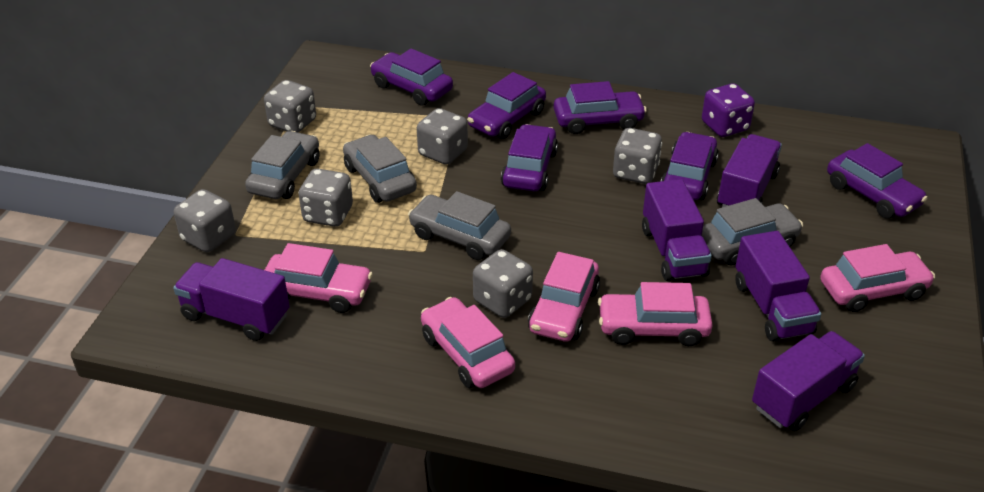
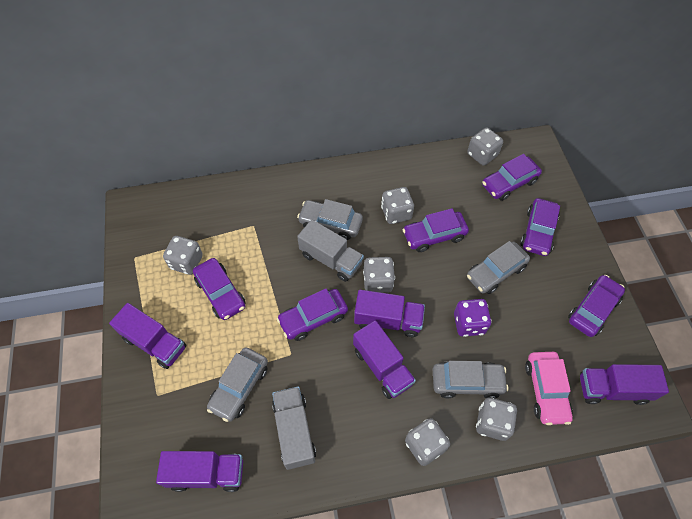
grey truck: none = 0 -> [272,386,316,470] [297,219,364,282] = 2
pink car: [265,243,373,313] [421,297,515,388] [528,252,600,342] [598,282,713,346] [820,244,935,312] = 5 -> [525,352,573,425] = 1

